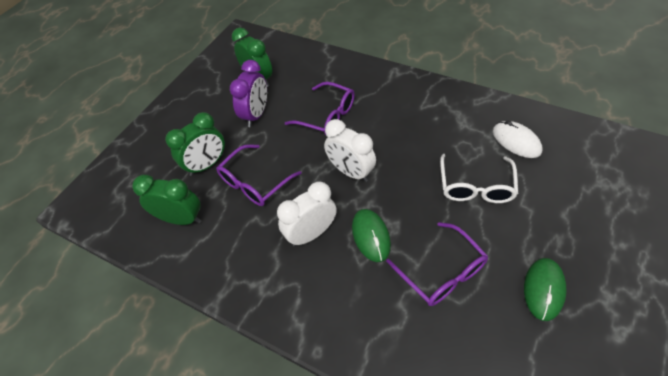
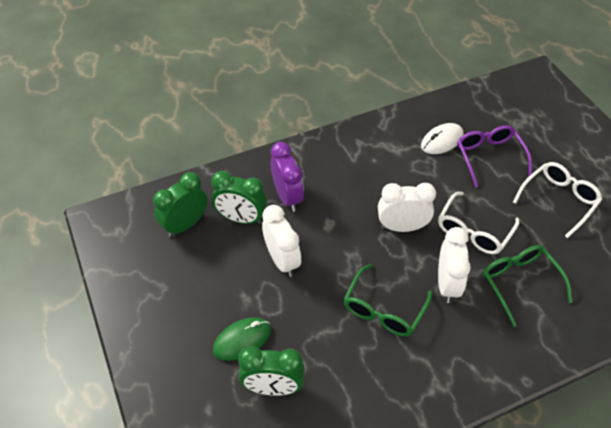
green glasses: none = 0 -> [344,264,432,337] [483,245,573,327] = 2
green mouse: [352,209,391,262] [524,258,566,321] = 2 -> [213,317,271,361] = 1
purple glasses: [216,144,302,206] [285,82,355,135] [386,222,488,306] = 3 -> [457,125,532,187] = 1
white clock: [277,181,337,246] [324,119,376,182] = 2 -> [262,205,301,277] [378,183,436,232] [438,227,471,303] = 3
white glasses: [440,154,519,203] = 1 -> [438,192,519,254] [513,162,602,238] = 2

